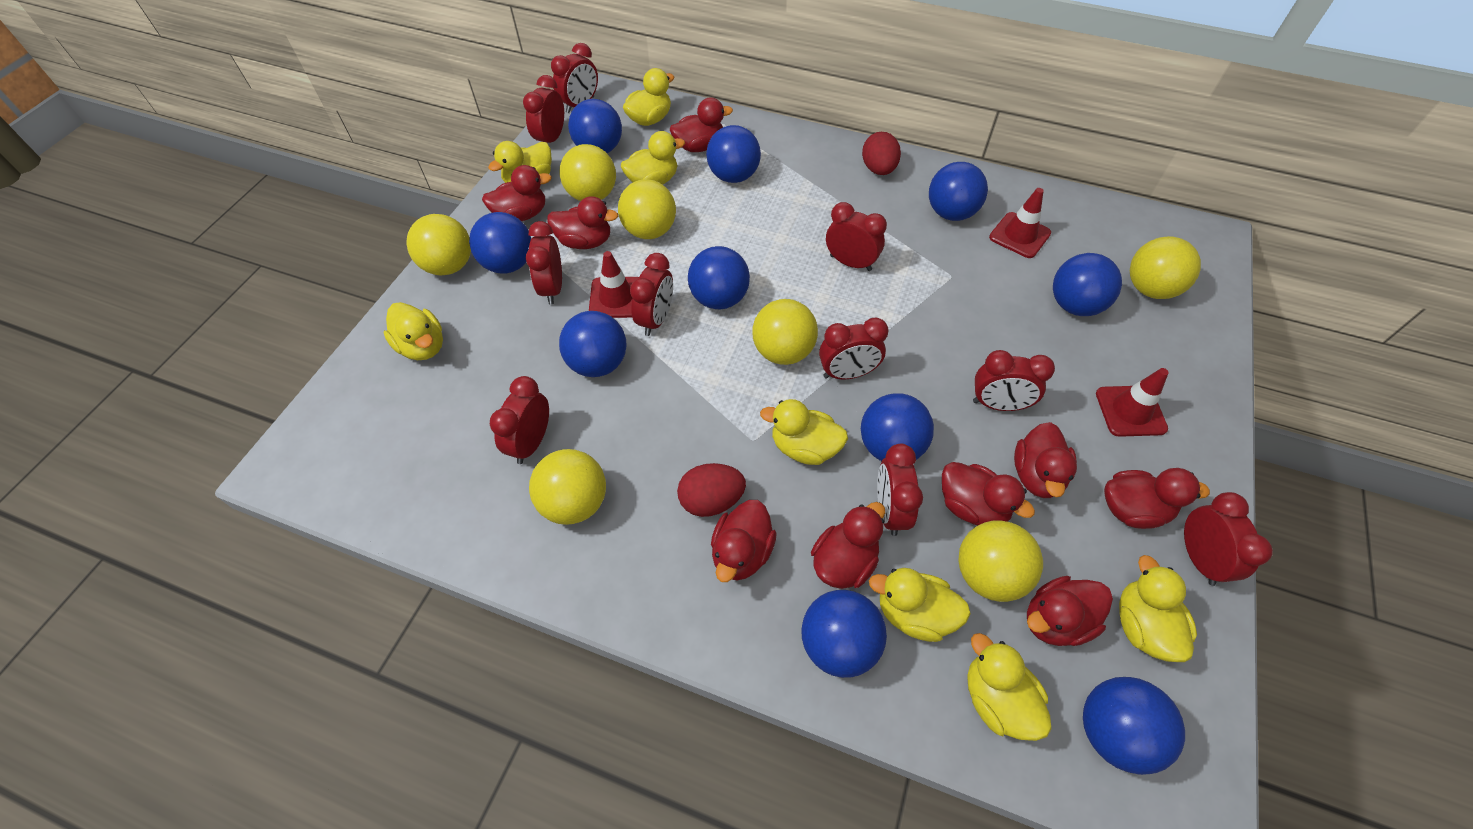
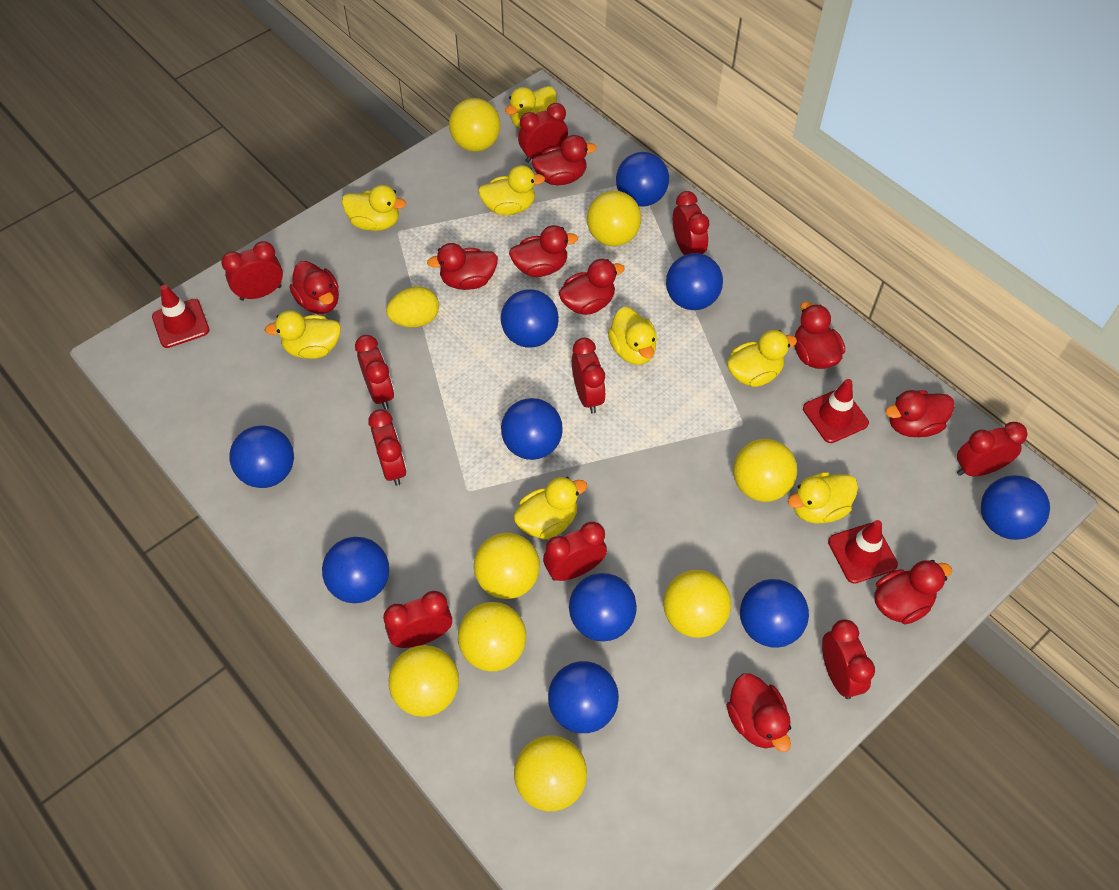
red egg: [677,463,746,517] [862,132,901,175] = 2 -> none = 0
yellow ball: [407,214,471,275] [529,449,606,525] [560,144,616,201] [618,179,676,239] [752,299,818,365] [958,521,1043,602] [1130,236,1201,299] = 7 -> [389,645,459,717] [449,98,501,152] [458,602,526,671] [474,533,540,599] [514,735,587,811] [587,191,641,246] [663,570,731,638] [733,439,797,502] = 8
yellow egg: none = 0 -> [386,287,439,327] = 1

